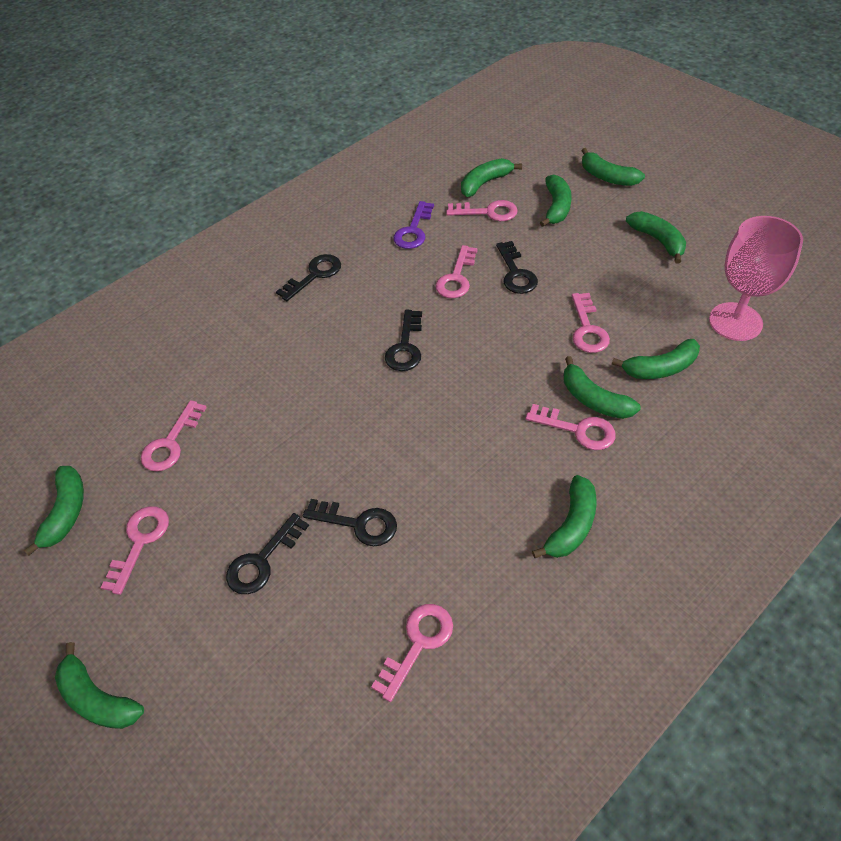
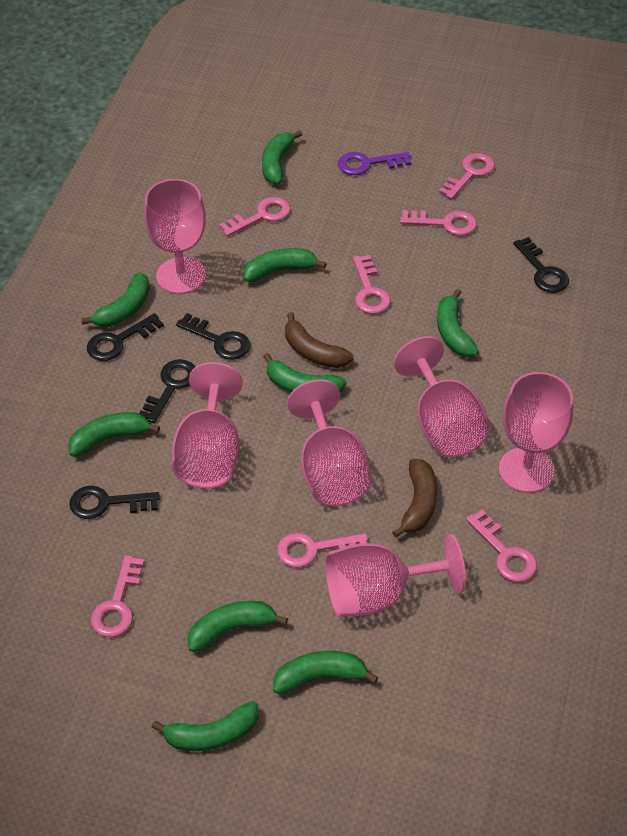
brown banana: none = 0 -> [285,312,353,368] [392,459,437,538] = 2
pink goblet: [709,216,803,341] = 1 -> [144,179,206,294] [172,362,243,488] [287,379,372,506] [325,534,466,617] [394,336,490,457] [499,372,573,493] = 6

